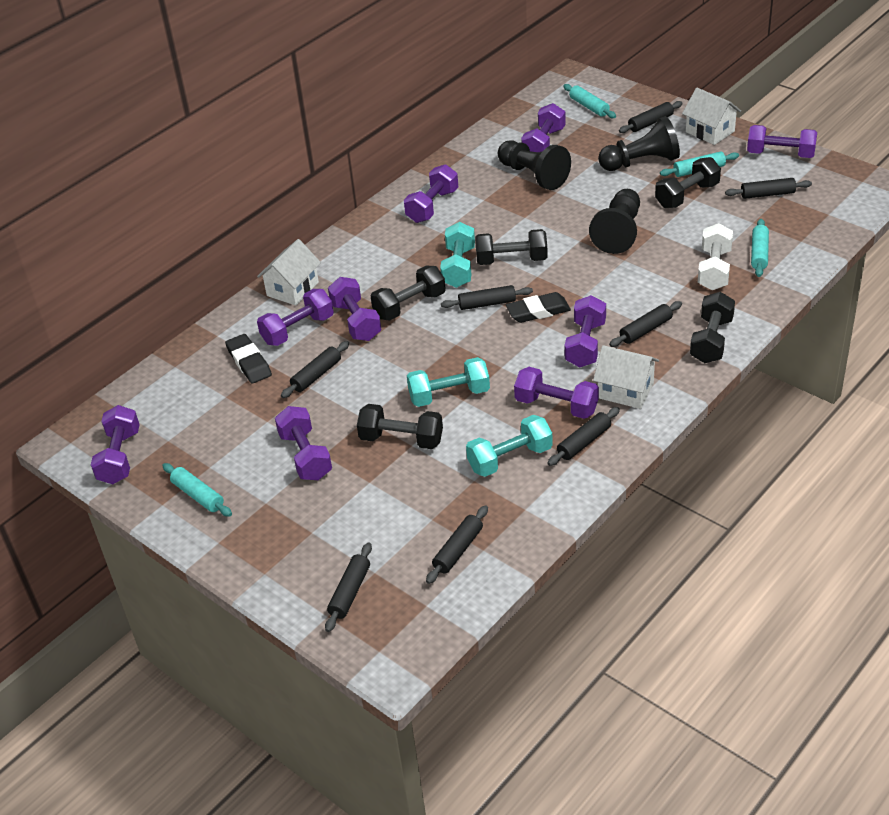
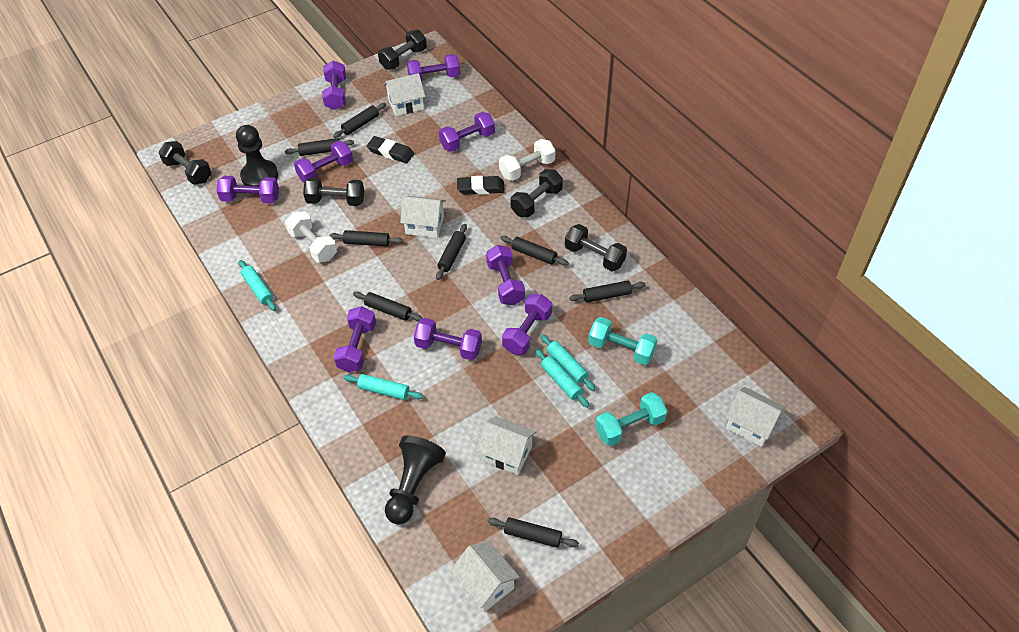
black pawn: [498,141,571,190] [589,189,640,254] [598,116,680,171] = 3 -> [236,125,278,186] [385,435,446,525] = 2
turquoise dumbbell: [407,357,490,407] [440,222,475,288] [466,415,553,477] = 3 -> [588,317,657,365] [595,392,667,446] = 2
white dumbbell: [698,223,733,290] = 1 -> [285,211,337,262] [499,139,556,181] = 2
white house: [257,239,321,305] [593,345,659,409] [682,88,741,145] = 3 -> [384,73,425,116] [400,196,446,238] [450,541,520,612] [477,416,536,475] [726,387,785,447] = 5

